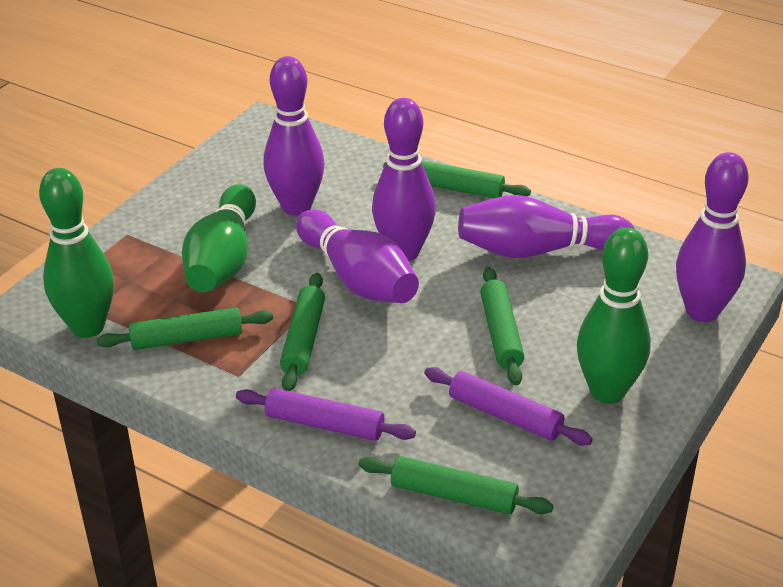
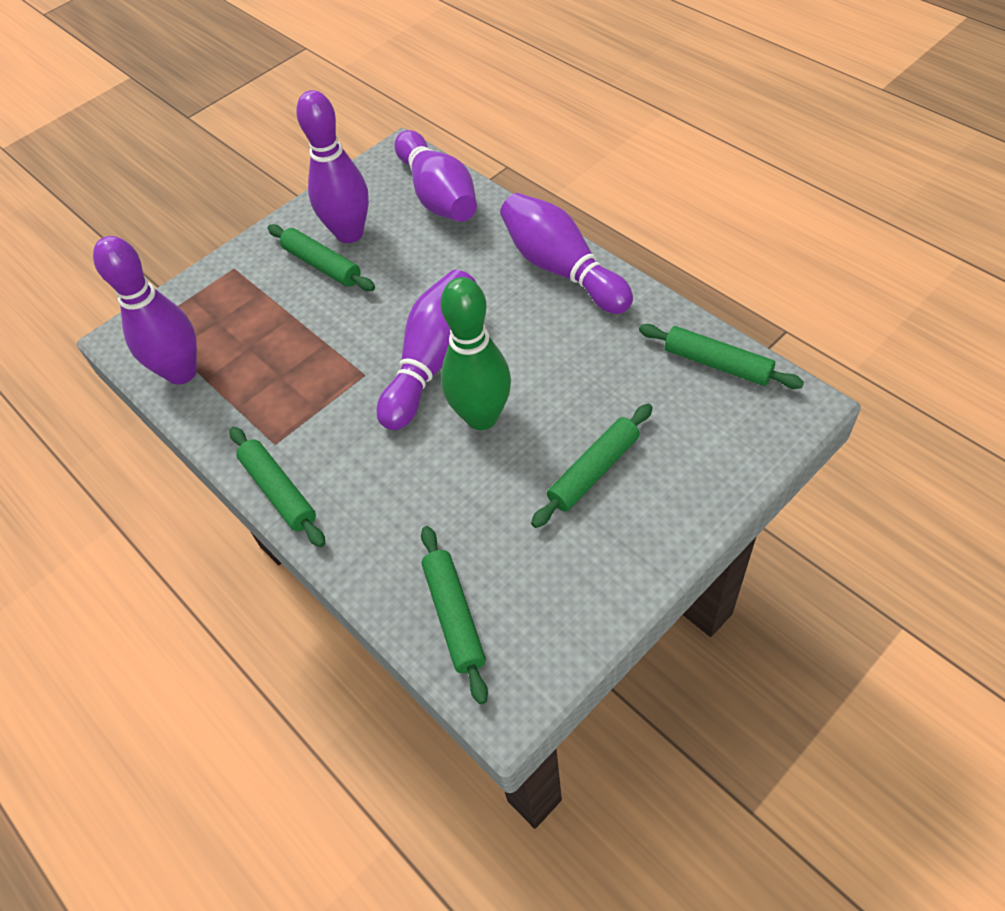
green bowling pin: [39,168,114,338] [182,184,256,292] [577,227,651,404] = 3 -> [440,277,511,430] = 1
purple rolling pin: [236,388,416,441] [424,367,593,445] = 2 -> none = 0

